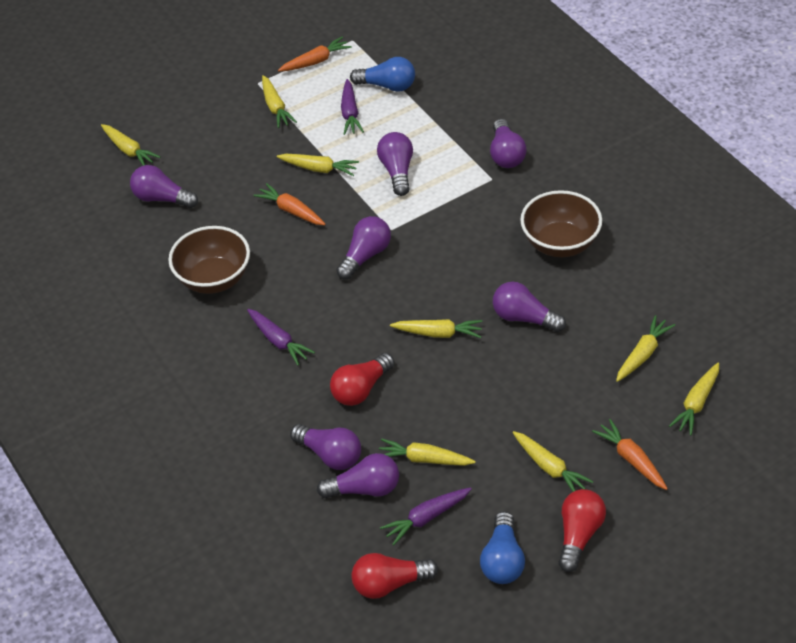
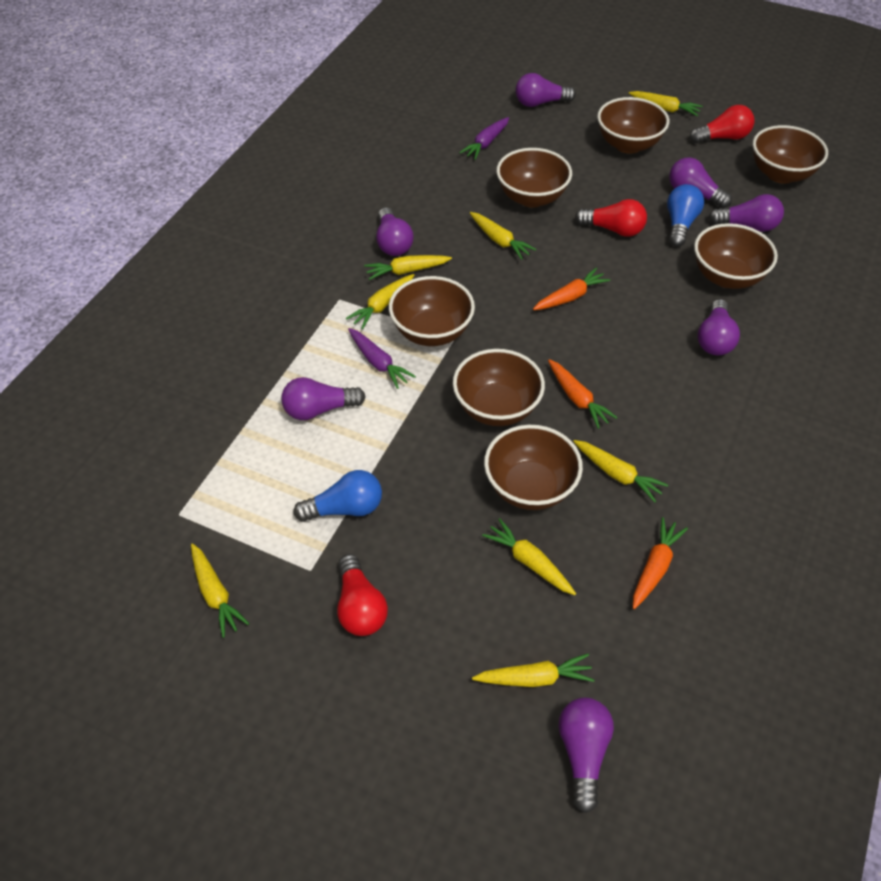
brown bowl: [168,226,250,294] [520,190,602,257] = 2 -> [389,276,475,346] [453,349,545,426] [484,425,583,510] [496,148,572,208] [597,97,669,154] [694,223,778,289] [753,125,828,184] = 7
purple carrot: [247,309,315,365] [341,79,364,135] [380,487,472,545] = 3 -> [348,328,416,389] [459,117,509,160] = 2

